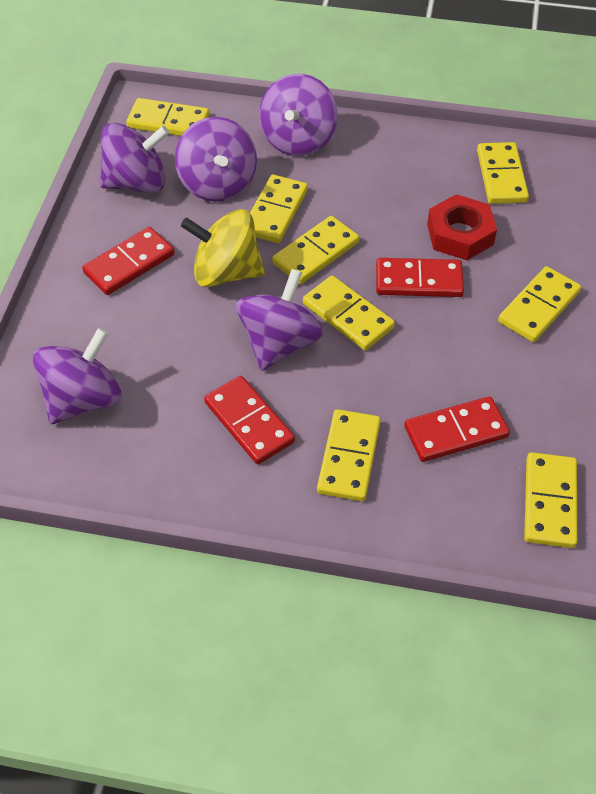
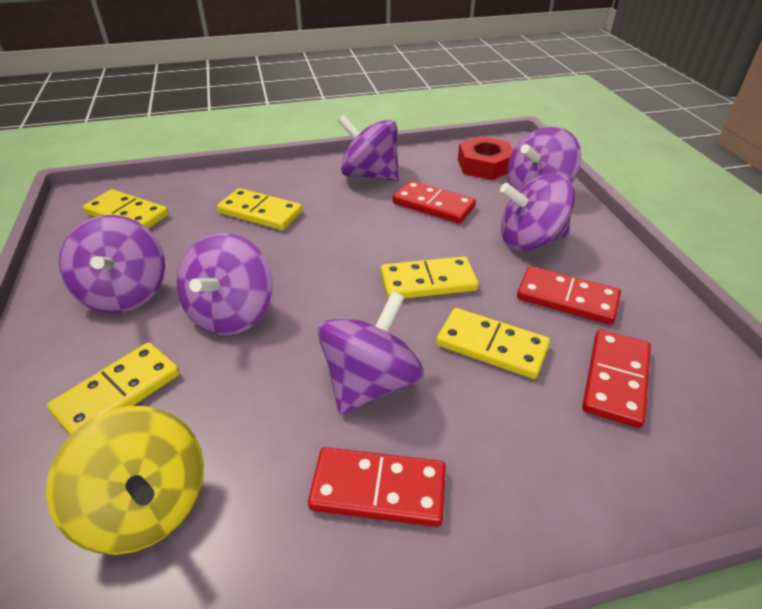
purple spinning top: [33,328,122,424] [100,123,169,193] [175,117,257,202] [236,269,324,371] [259,74,338,156] = 5 -> [59,215,165,313] [177,233,273,335] [317,291,424,415] [338,115,399,181] [500,173,575,251] [507,127,581,191] = 6
yellow domino: [126,98,209,136] [250,174,308,243] [272,216,359,284] [303,276,395,350] [317,409,381,501] [477,142,529,204] [498,266,581,342] [524,452,577,548] = 8 -> [47,342,180,435] [83,189,169,229] [217,188,303,230] [381,256,478,299] [436,308,550,379] = 5

